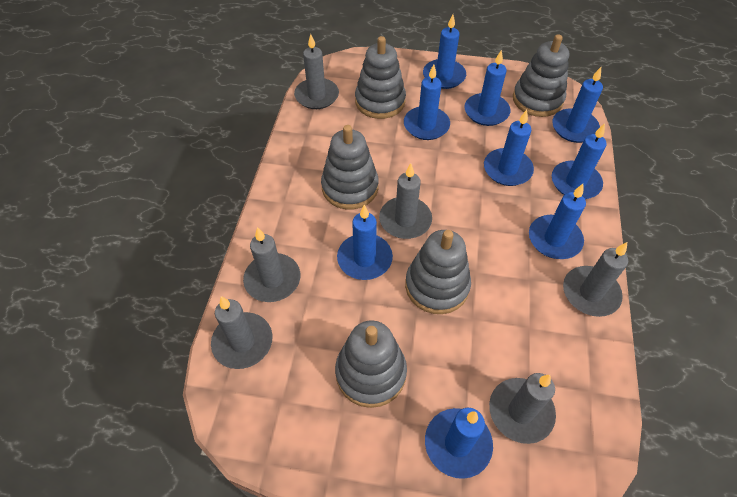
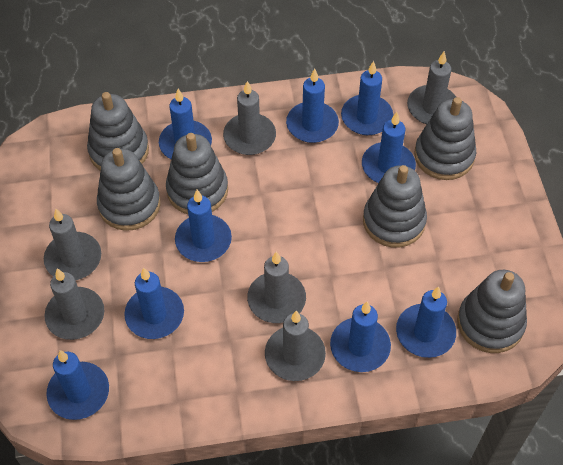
grey stacking toy: [321,125,379,210] [335,320,407,408] [355,36,406,119] [405,230,471,314] [513,34,569,117] = 5 -> [87,92,149,171] [97,148,160,231] [166,133,228,214] [363,165,427,248] [414,97,476,180] [457,270,527,353] = 6

